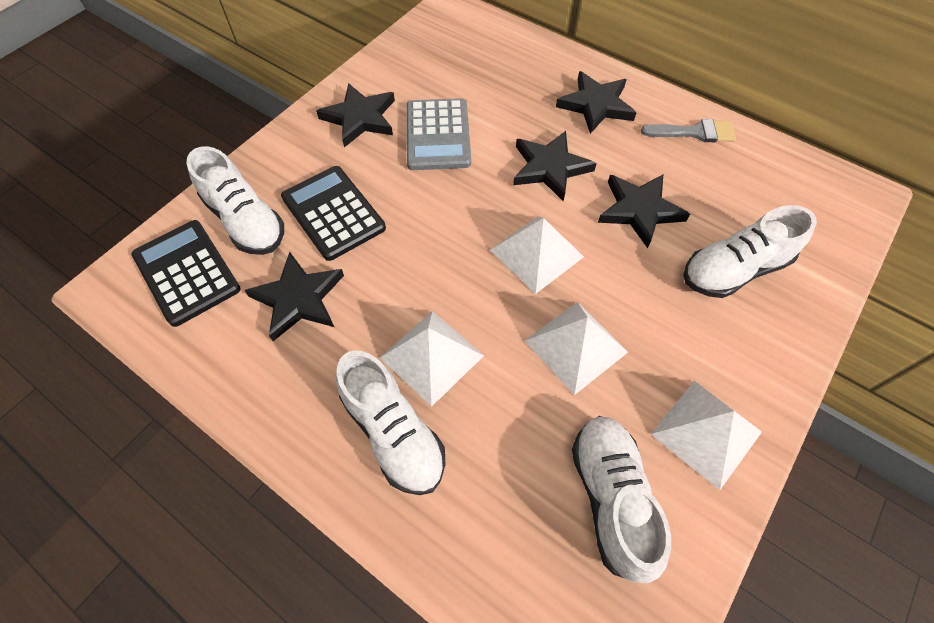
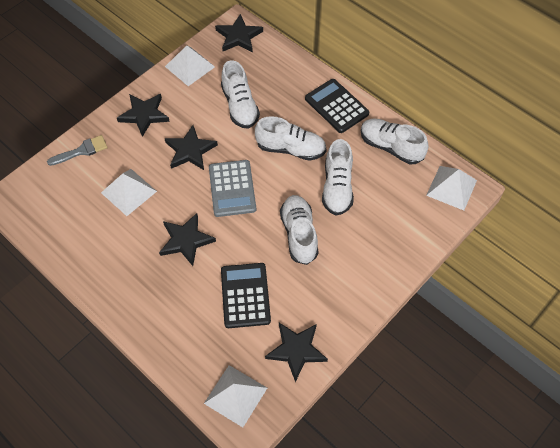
white shoe: [186,146,284,255] [336,351,445,495] [572,416,671,583] [683,205,817,298] = 4 -> [221,60,260,129] [255,116,327,161] [280,195,319,265] [322,139,354,215] [361,119,428,164] = 5

